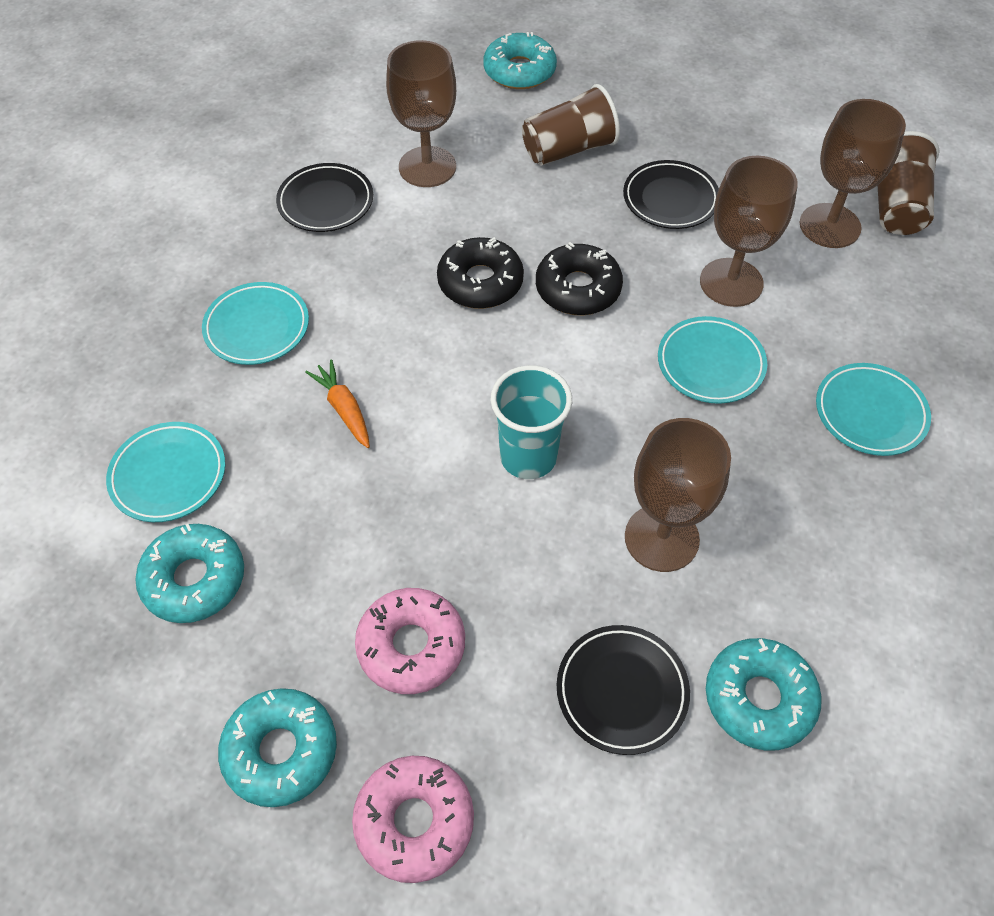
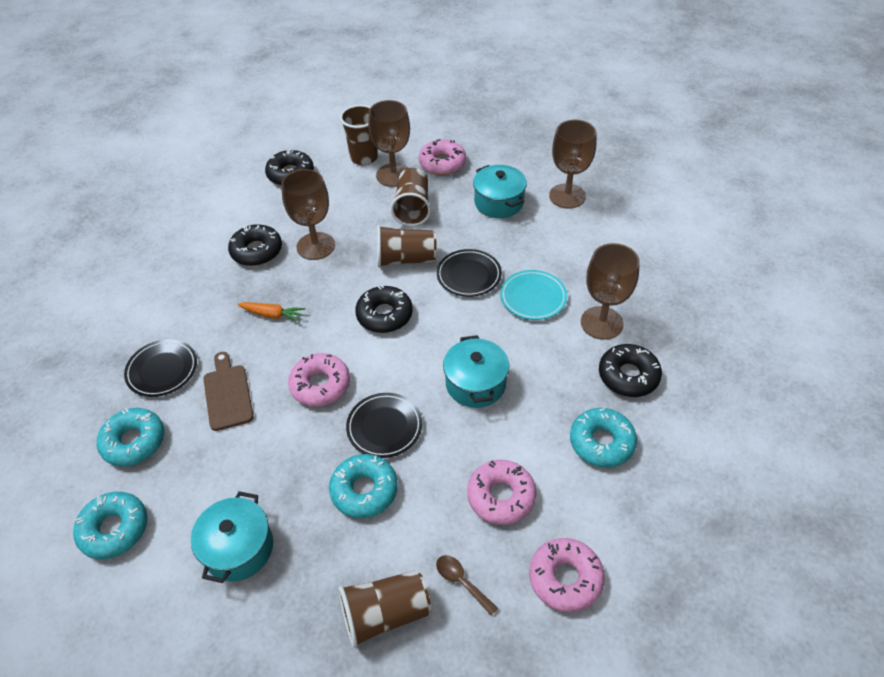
black donut: [437,237,524,309] [536,242,623,315] = 2 -> [228,224,282,266] [265,149,314,185] [355,285,413,333] [599,344,662,397] = 4
brown cup: [522,84,620,166] [878,131,940,235] = 2 -> [338,570,431,648] [340,105,378,165] [377,225,437,268] [391,168,431,226] = 4
brown cutting board: none = 0 -> [203,352,254,431] = 1
brown spoon: none = 0 -> [436,555,498,616] = 1
pink donut: [352,756,474,883] [355,588,465,694] = 2 -> [288,353,350,406] [419,139,466,175] [467,460,537,525] [529,538,605,612] = 4
turquoise cup: [491,365,572,479] = 1 -> none = 0
turquoise plate: [106,422,225,522] [202,282,309,365] [658,316,767,404] [816,363,931,456] = 4 -> [500,270,567,320] = 1
turquoise pot: none = 0 -> [191,491,273,583] [443,335,509,408] [473,165,527,218] = 3

